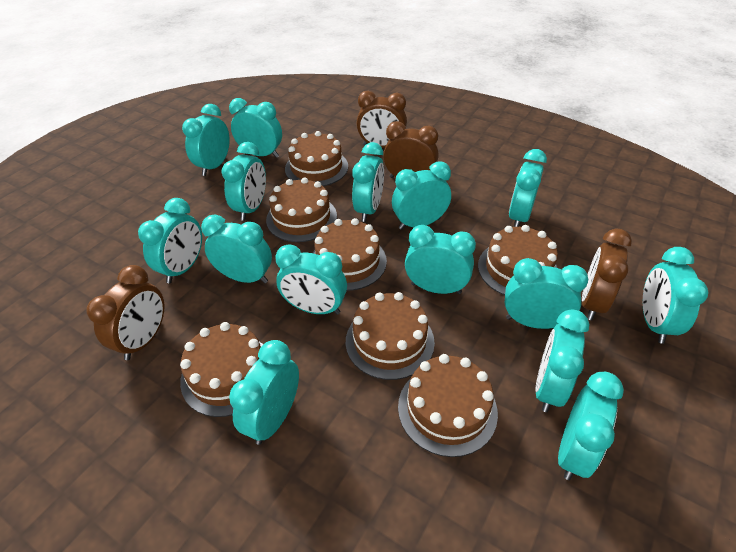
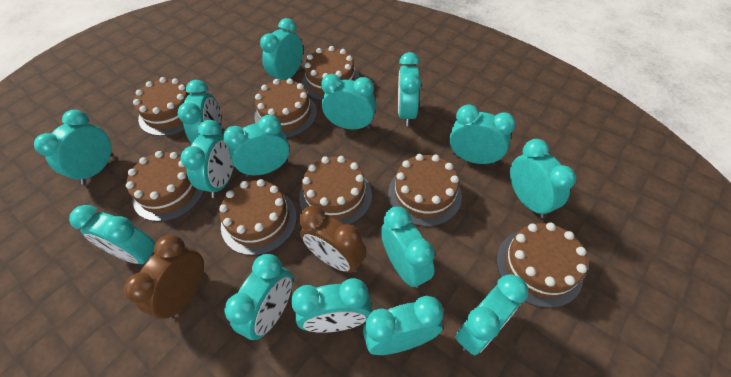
brown cake: [180,322,263,417] [266,177,337,242] [285,131,348,186] [313,218,387,291] [346,292,435,380] [398,354,498,457] [478,225,558,295] = 7 -> [126,151,204,222] [133,77,191,136] [219,179,297,255] [254,78,317,138] [299,156,372,225] [302,46,360,101] [388,154,462,226] [497,222,587,308] = 8
brown clock: [86,265,164,360] [357,91,407,148] [383,121,438,178] [582,229,632,320] = 4 -> [124,235,204,319] [299,205,366,273] = 2

